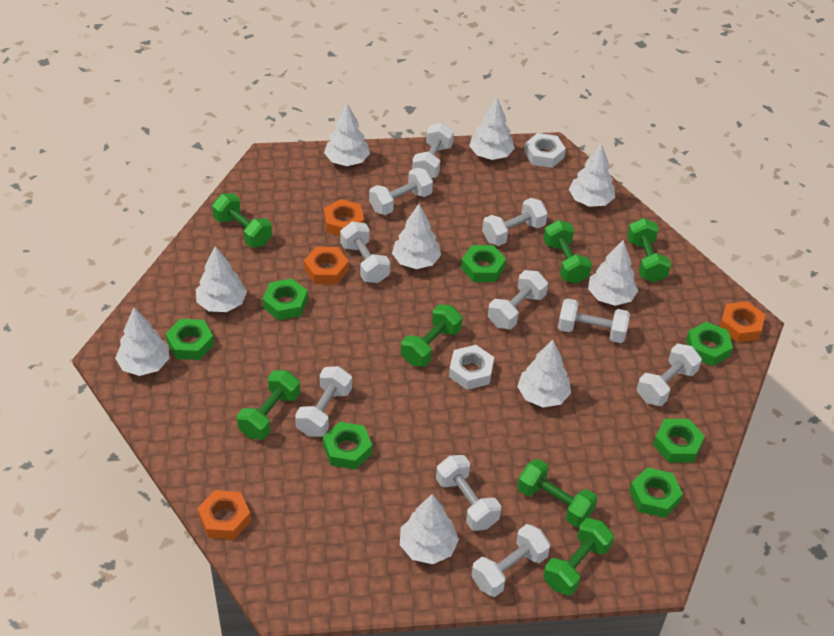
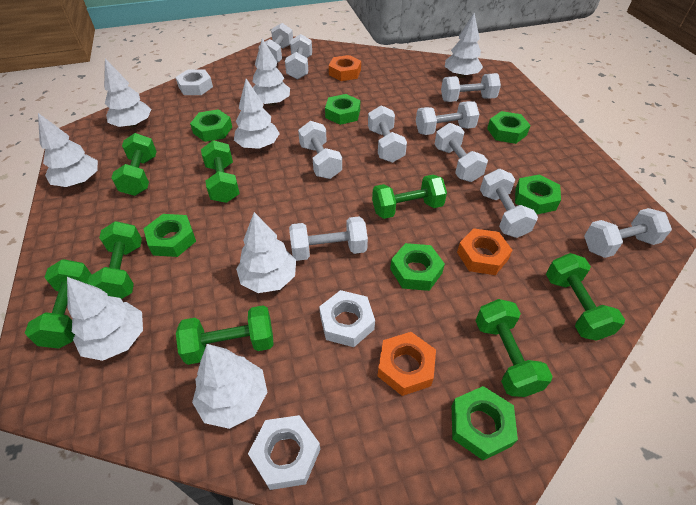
green dumbbell: [212,193,272,248] [237,370,300,440] [401,304,462,367] [517,459,597,527] [543,220,592,284] [543,518,614,595] [627,218,671,282] = 7 -> [25,259,92,348] [87,221,142,299] [111,133,157,196] [176,305,274,365] [201,140,240,203] [372,174,447,219] [475,299,553,397] [546,253,625,341] = 8
orange nut: [197,490,251,540] [304,247,349,284] [324,199,364,236] [720,301,765,342] = 4 -> [329,55,361,81] [378,332,436,396] [457,228,512,275] = 3
white nut: [449,345,494,390] [524,133,566,168] = 2 -> [176,69,213,95] [248,415,320,490] [319,290,375,347] = 3
white tree: [115,308,170,376] [196,246,247,312] [324,103,370,166] [392,204,441,269] [400,494,459,564] [469,98,515,160] [517,340,571,407] [569,143,615,207] [588,240,638,306] = 9 -> [38,113,98,187] [67,277,143,361] [104,59,151,128] [192,344,267,429] [234,79,280,149] [236,212,296,293] [252,38,290,106] [445,13,483,78] = 8

